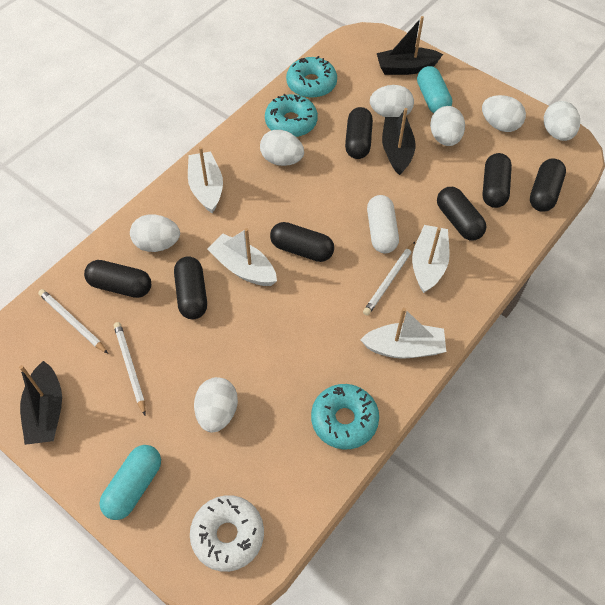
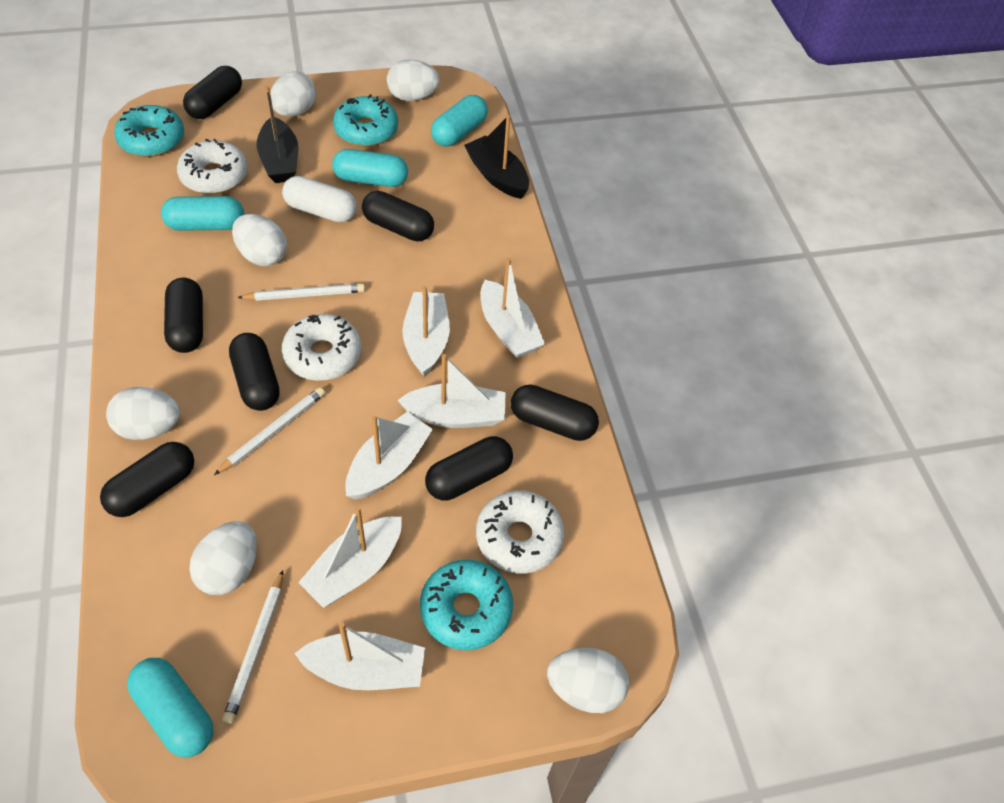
black boat: [19,361,62,445] [377,16,443,75] [382,108,416,175] = 3 -> [256,86,298,183] [464,115,529,199] = 2
turquoise capsule: [99,445,161,520] [417,66,452,113] = 2 -> [127,658,213,758] [161,196,244,231] [332,149,408,187] [431,95,488,146] = 4
white boat: [188,147,223,213] [207,228,277,286] [360,308,446,359] [412,225,450,293] = 4 -> [294,622,425,690] [298,506,402,608] [345,412,433,500] [397,354,506,428] [402,286,450,376] [481,258,545,358] = 6
white donut: [190,495,264,572] = 1 -> [177,138,248,194] [282,314,361,381] [476,491,565,573] = 3
white egg: [130,214,180,252] [194,377,238,433] [260,130,304,166] [370,85,414,117] [430,106,465,146] [482,95,526,132] [544,101,580,141] = 7 -> [106,387,180,440] [189,521,257,595] [232,214,287,266] [270,71,316,117] [387,59,440,101] [547,648,629,713] = 6

